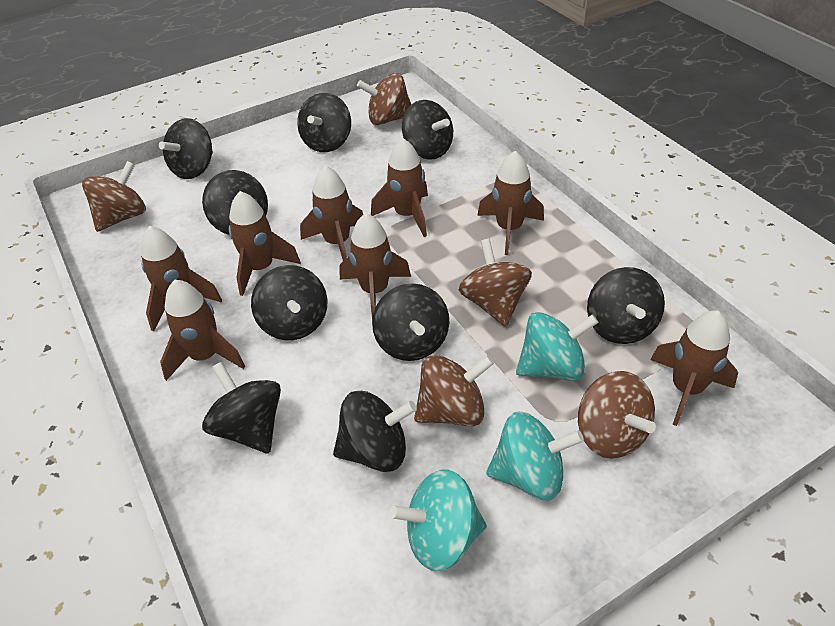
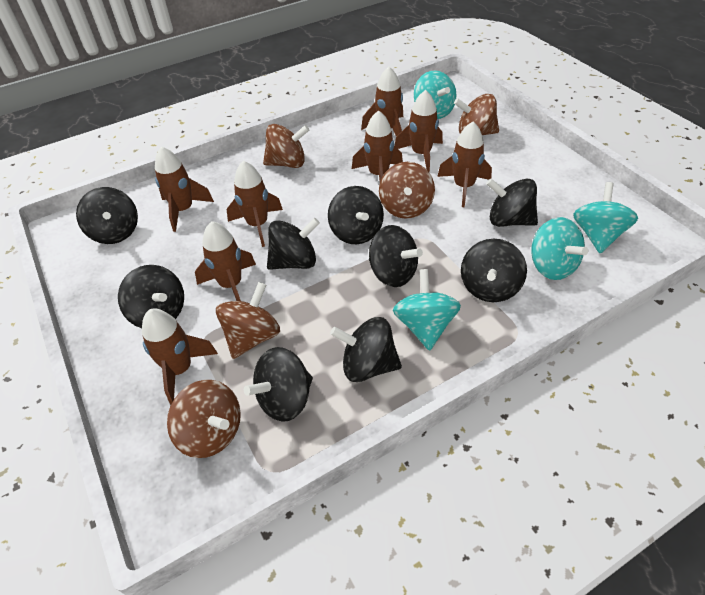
turquoise spinning top: [389,469,487,571] [486,412,584,500] [516,312,599,381] = 3 -> [393,269,461,351] [414,70,456,119] [531,217,588,280] [573,182,638,253] = 4

